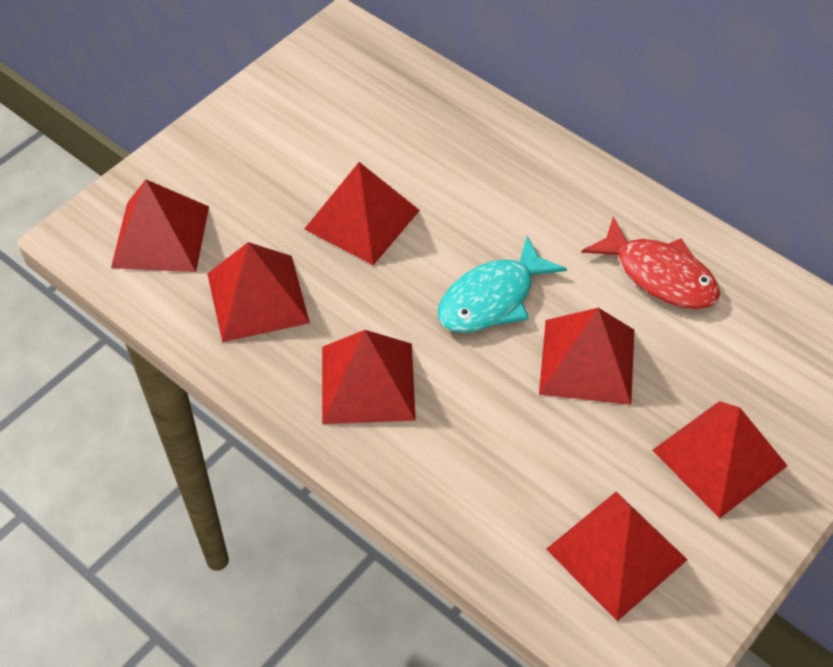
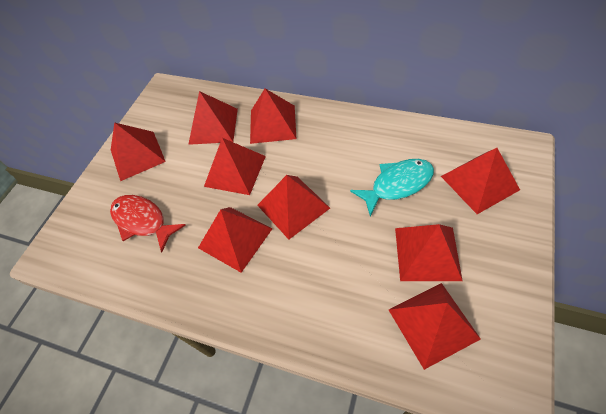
red pyramid: [111,179,209,272] [207,242,310,342] [304,162,420,265] [322,330,416,424] [539,308,634,405] [546,492,688,621] [652,401,787,518] = 7 -> [111,122,166,181] [188,91,238,145] [198,207,273,273] [204,138,266,195] [250,88,296,144] [257,175,330,239] [389,283,481,370] [395,224,463,281] [441,148,520,214] = 9

